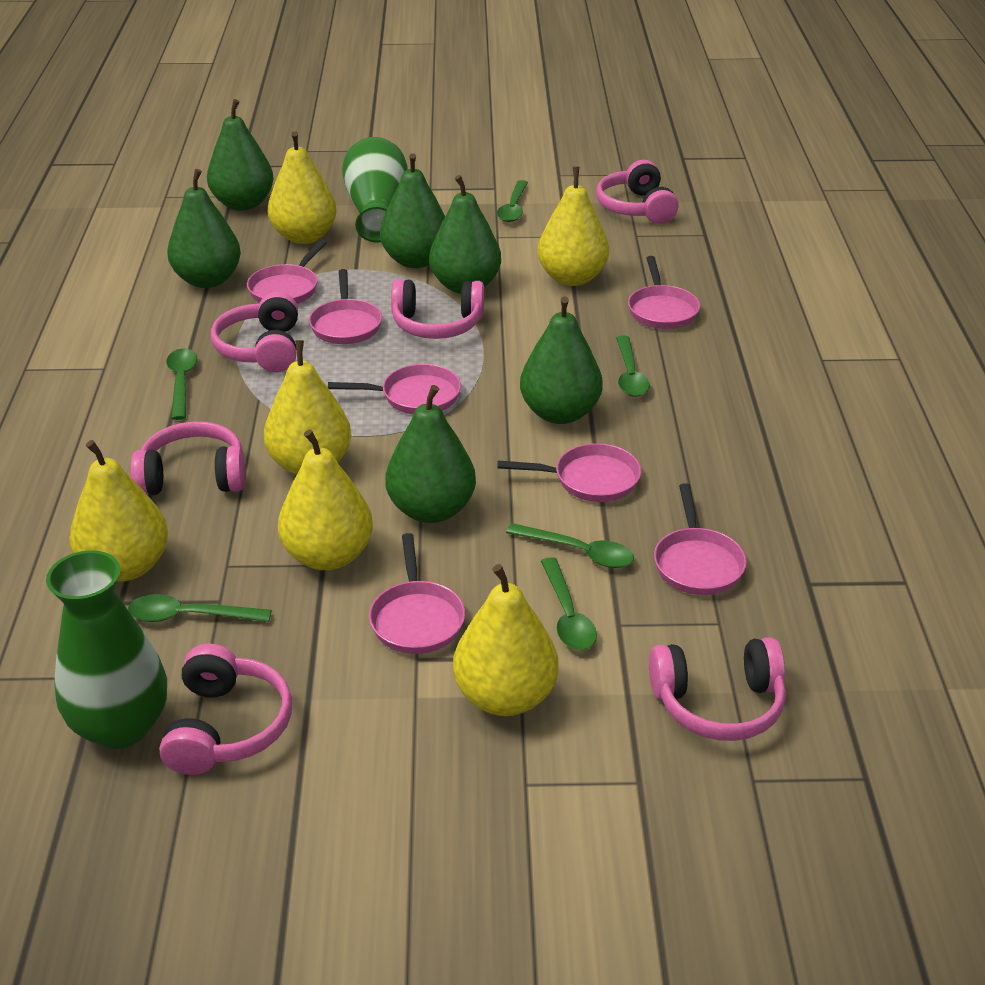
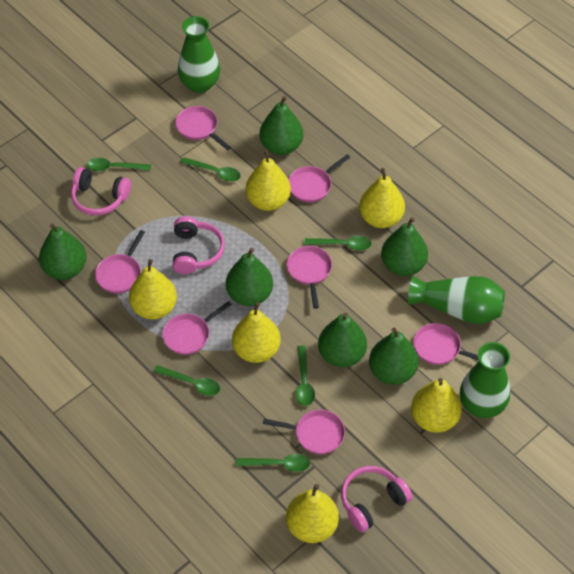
green vase: [46,550,167,749] [342,137,408,243] = 2 -> [178,16,220,93] [408,276,505,324] [460,342,510,418] = 3
pink headphones: [130,421,246,495] [159,644,292,775] [211,292,298,372] [391,279,484,339] [596,160,679,224] [649,637,786,741] = 6 -> [71,167,131,216] [173,216,225,274] [341,466,412,533] = 3

